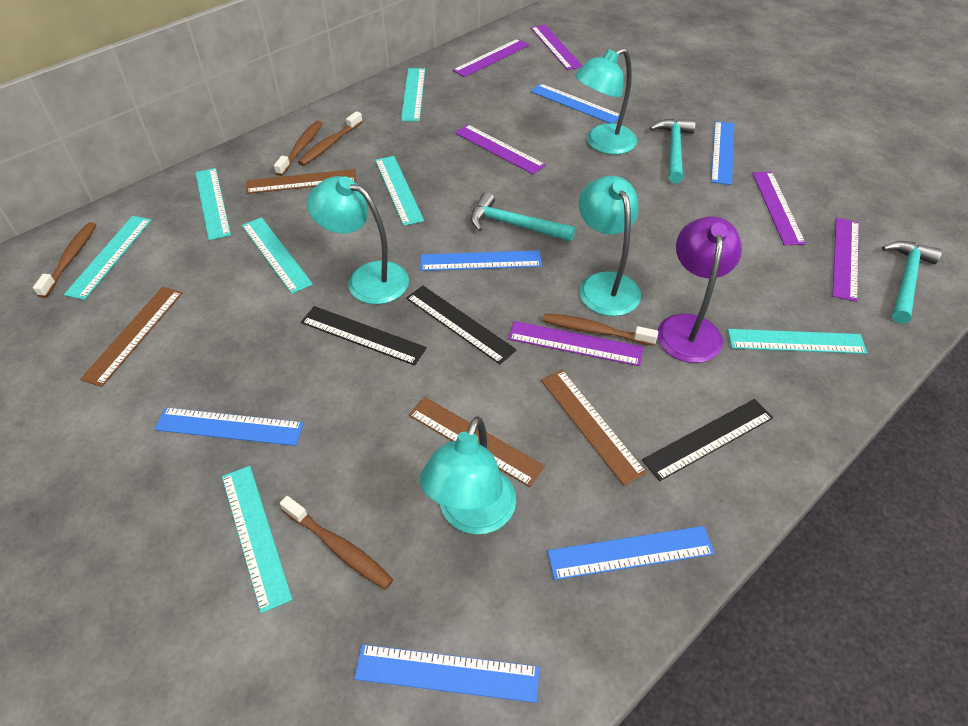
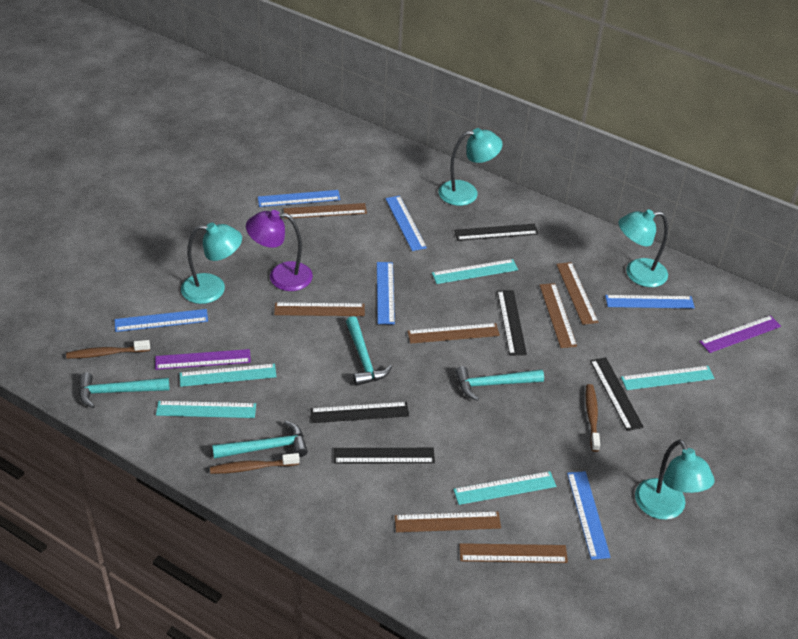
black ruler: [301,306,427,365] [406,286,517,364] [642,399,773,481] = 3 -> [310,402,409,423] [334,448,435,463] [454,224,538,241] [497,290,527,356] [590,357,644,431] = 5
brown ruler: [80,287,183,387] [246,169,357,194] [409,397,545,487] [541,370,647,486] = 4 -> [274,303,365,316] [283,203,367,219] [395,511,501,532] [407,323,500,344] [459,543,568,563] [540,283,577,348] [556,262,598,325] = 7
brown toothbrush: [33,222,96,298] [274,121,323,176] [280,496,393,590] [298,111,363,166] [542,313,658,346] = 5 -> [66,340,150,359] [210,453,300,474] [586,384,600,452] = 3
purple ruler: [453,39,529,77] [455,124,546,174] [508,321,644,366] [531,25,583,70] [752,172,806,245] [832,218,859,302] = 6 -> [155,349,251,370] [700,315,781,353] = 2
turquoise hammer: [471,192,575,242] [650,119,696,184] [882,241,942,324] = 3 -> [79,372,169,408] [212,420,308,459] [346,316,392,386] [455,366,544,401] = 4
turquoise ruler: [64,216,152,300] [195,168,231,240] [222,466,292,613] [242,217,313,294] [375,156,424,226] [401,68,425,121] [728,329,867,354] = 7 -> [156,401,256,418] [179,364,277,387] [432,259,518,284] [453,471,556,505] [621,366,715,390] = 5

